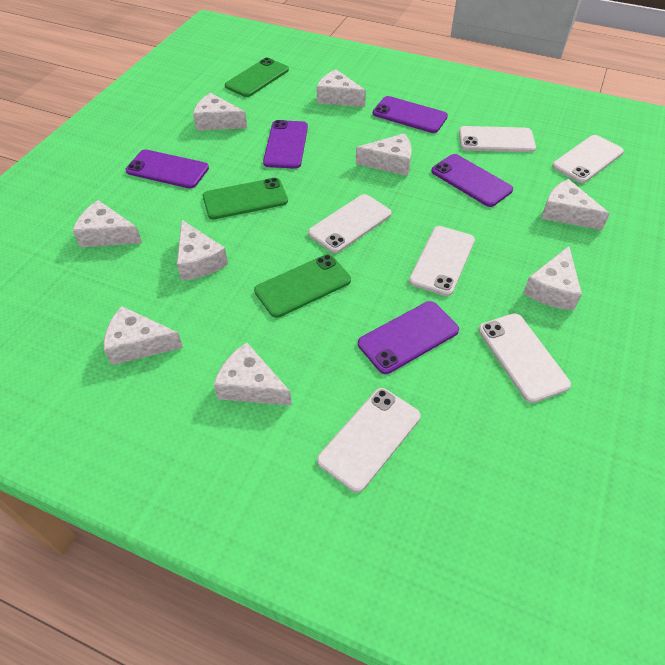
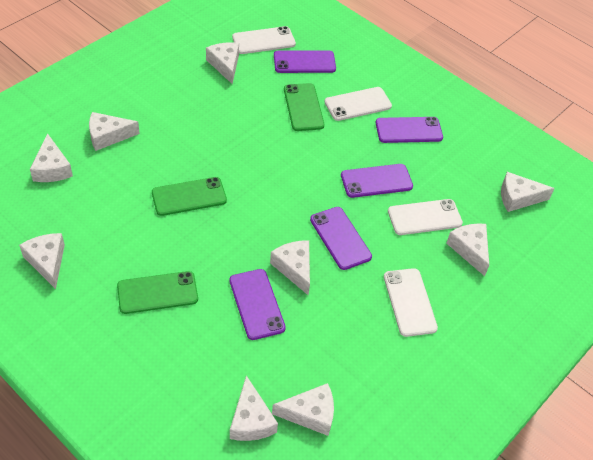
white phone: [308,194,392,253] [317,388,421,493] [409,226,475,296] [459,126,536,152] [478,313,571,403] [552,135,624,183] = 6 -> [232,26,296,54] [325,87,392,121] [384,268,438,337] [388,199,463,235] = 4

